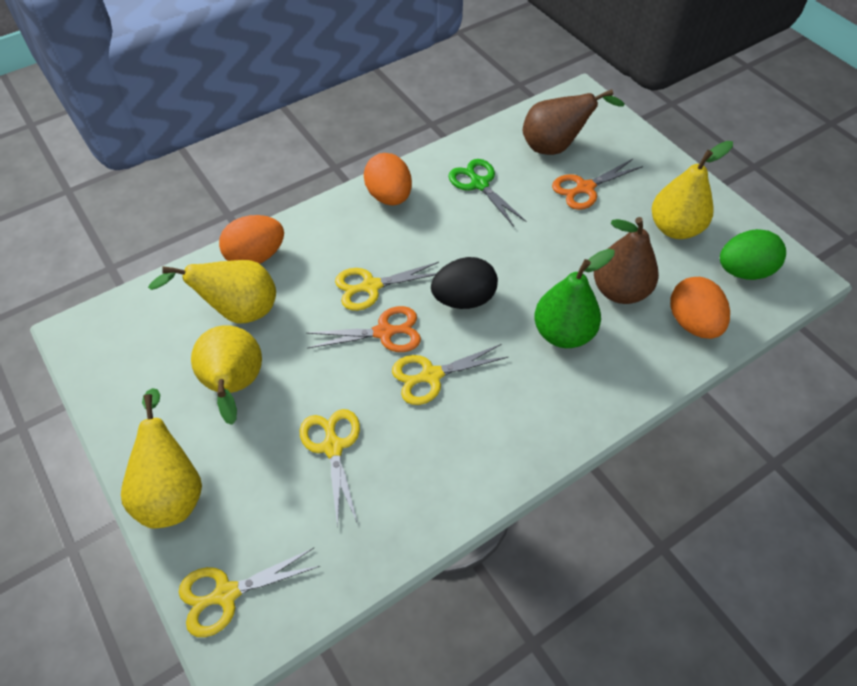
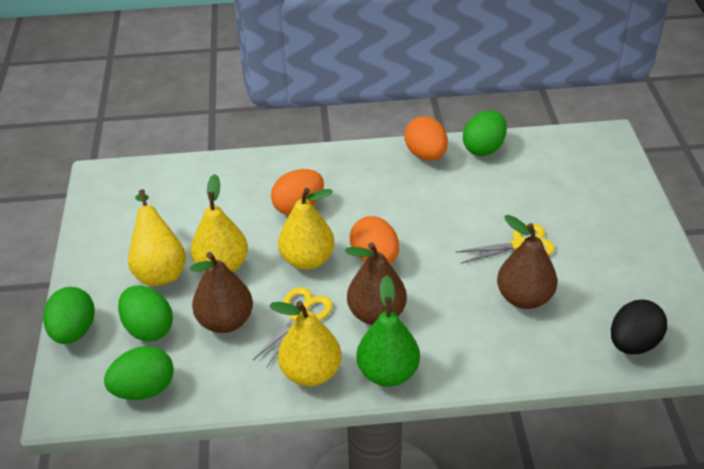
brown pear: [523,89,625,155] [594,217,659,304] = 2 -> [190,252,253,333] [345,242,407,325] [497,215,557,309] = 3
green egg: [720,229,786,280] = 1 -> [43,287,95,344] [104,346,174,400] [118,286,173,341] [463,110,507,156] = 4
green scissors: [448,159,526,227] = 1 -> none = 0
orange scissors: [306,306,421,352] [552,159,643,210] = 2 -> none = 0
yellow scissors: [179,548,320,637] [300,409,360,527] [335,262,439,311] [392,344,508,405] = 4 -> [253,287,333,367] [455,224,555,264] = 2

